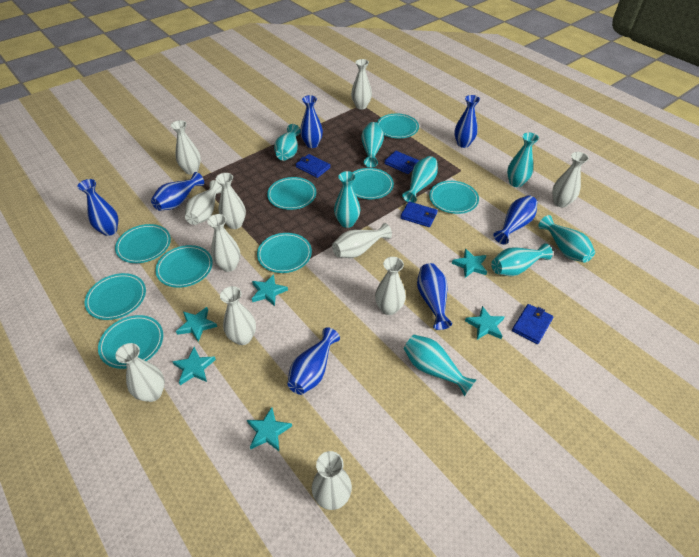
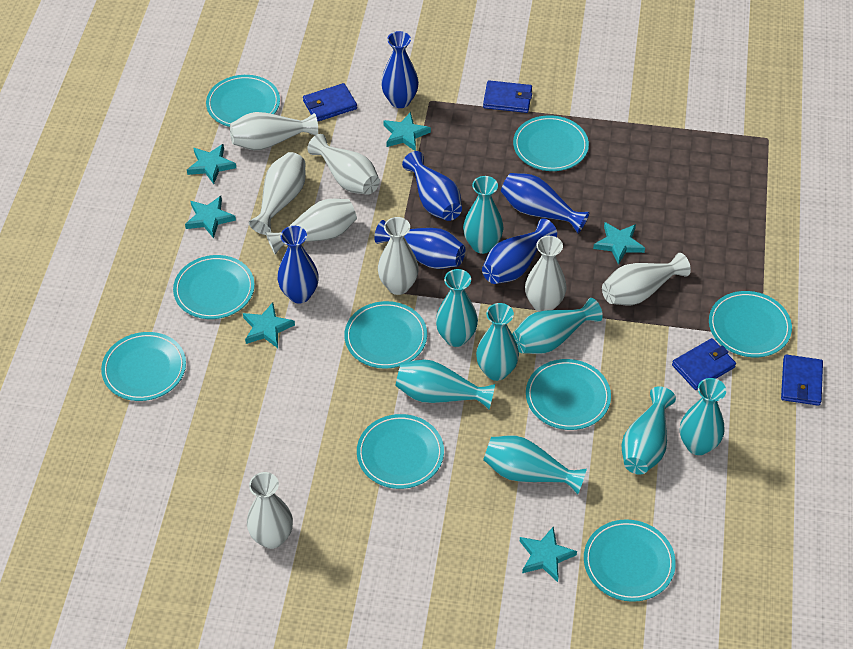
blue vase: [78,179,118,236] [151,172,204,211] [287,327,340,395] [300,95,323,148] [417,263,452,330] [454,95,480,148] [494,195,537,244] = 7 -> [277,226,319,303] [374,220,465,269] [381,31,419,108] [402,151,462,221] [482,218,557,284] [501,173,590,234] = 6
white vase: [115,343,165,402] [171,120,201,175] [185,180,222,225] [207,214,240,272] [216,173,246,229] [220,286,256,345] [312,451,352,510] [332,223,392,258] [351,59,372,110] [375,257,406,315] [552,152,589,208] = 11 -> [230,112,318,150] [247,472,293,549] [249,152,306,235] [265,199,357,254] [308,134,380,195] [378,217,419,295] [525,236,567,312] [602,253,691,305] = 8

